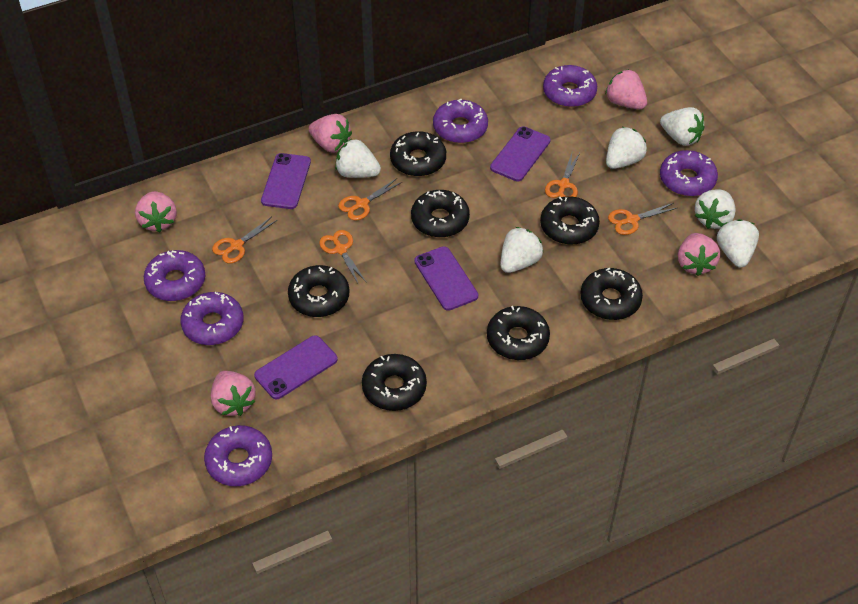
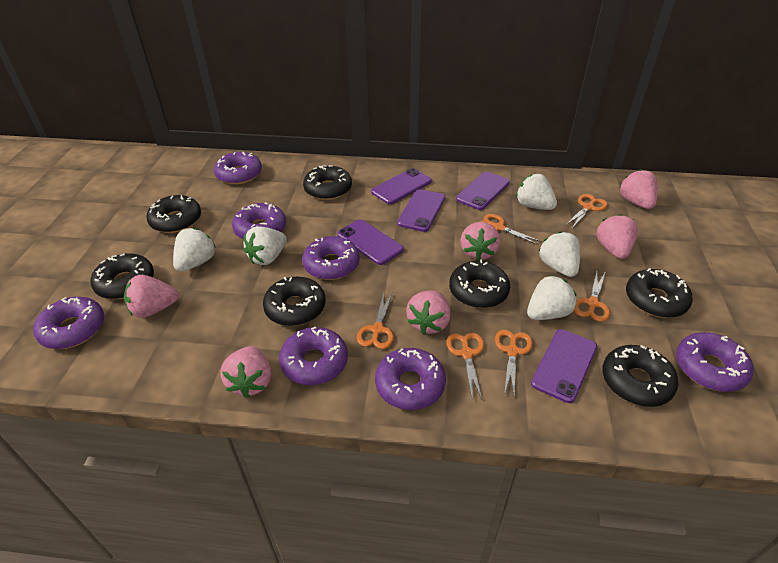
orange scissors: [212,217,277,263] [319,230,366,285] [338,178,402,221] [545,150,580,198] [608,203,677,235] = 5 -> [357,293,394,349] [446,333,484,399] [479,214,542,245] [495,330,533,395] [566,194,608,227] [574,271,610,322] = 6
pink strawberry: [135,191,177,232] [211,371,256,416] [309,114,352,153] [605,69,647,109] [678,233,720,276] = 5 -> [124,275,179,318] [220,346,271,398] [406,290,450,335] [460,222,500,261] [596,214,638,259] [619,169,657,209] = 6
purple donut: [144,250,205,301] [180,292,244,345] [204,425,272,486] [433,99,488,143] [543,65,597,107] [660,150,718,196] = 6 -> [33,297,104,349] [214,152,262,185] [232,202,286,239] [279,326,348,385] [302,236,360,280] [375,348,446,410] [676,332,753,392] = 7
purple phone: [254,335,338,399] [261,153,311,209] [414,246,478,311] [490,126,551,181] = 4 -> [337,219,404,265] [371,168,432,204] [397,189,445,232] [456,171,510,210] [531,329,597,403] = 5
white strawberry: [335,139,381,178] [501,227,543,273] [606,127,647,169] [660,107,705,146] [695,189,736,229] [717,219,759,267] = 6 -> [173,228,216,272] [244,227,287,265] [516,174,557,210] [527,275,577,320] [539,231,580,277] = 5

